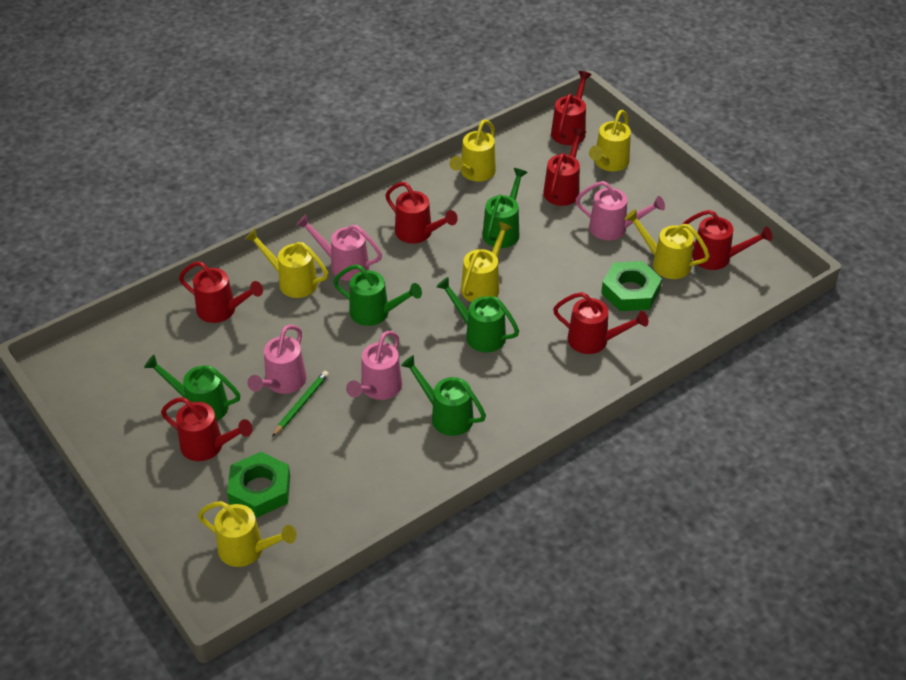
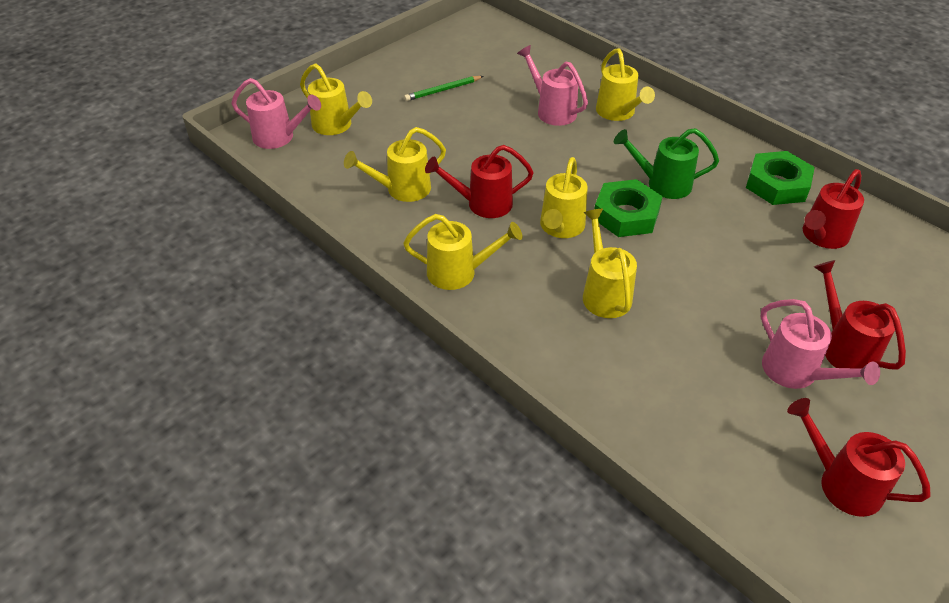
green watering can: [144,355,240,421] [333,264,422,326] [401,355,486,436] [436,277,519,353] [482,168,528,248] = 5 -> [614,128,719,199] = 1
pink watering can: [247,325,306,394] [296,214,382,281] [346,331,402,400] [575,181,665,240] = 4 -> [231,78,321,149] [517,45,588,126] [760,299,880,389] = 3
red watering can: [161,397,253,461] [179,261,263,323] [385,182,458,244] [543,128,586,206] [551,71,592,145] [553,292,648,354] [683,210,773,270] = 7 -> [425,145,534,218] [787,398,931,517] [803,169,864,249] [814,260,906,369] = 4

